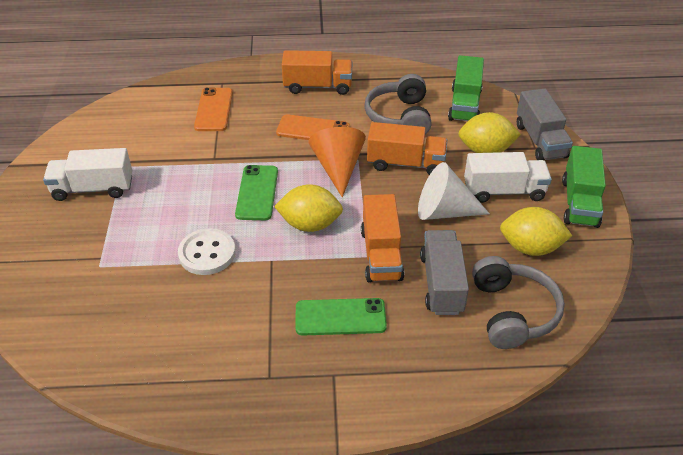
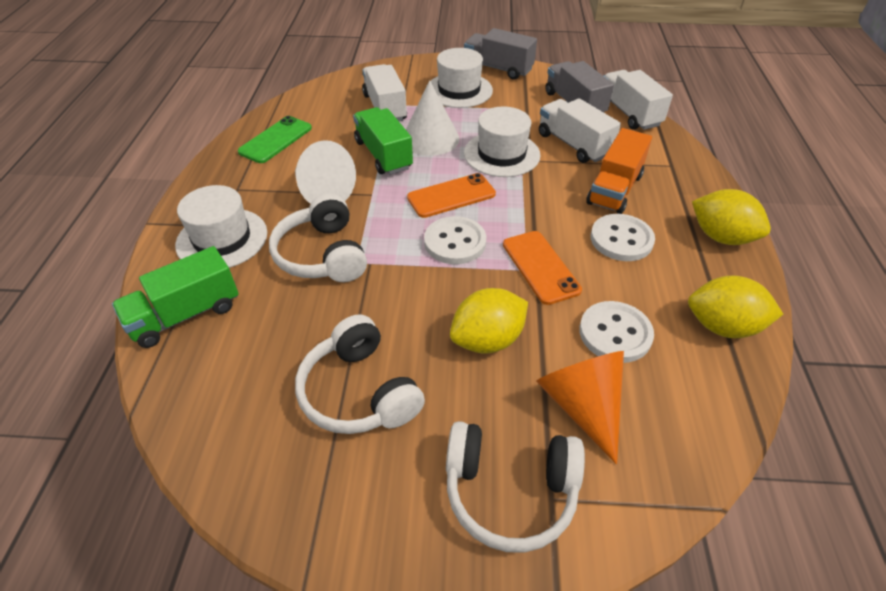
green phone: [235,165,278,220] [296,298,387,336] = 2 -> [238,116,312,163] = 1
grey headphones: [364,74,432,135] [472,256,565,349] = 2 -> none = 0
orange truck: [282,50,352,95] [361,194,404,282] [367,122,447,175] = 3 -> [586,128,652,214] = 1
white button: [178,228,236,275] = 1 -> [424,216,486,264] [579,301,654,363] [591,214,655,261] = 3
white cone: [418,162,490,220] = 1 -> [295,140,356,204] [406,80,459,156] = 2
white hat: none = 0 -> [175,185,267,268] [431,48,493,108] [464,107,541,177] = 3
white headphones: none = 0 -> [269,193,367,282] [295,314,425,434] [446,421,585,553] = 3
white truck: [43,148,132,201] [464,152,552,203] = 2 -> [362,64,407,121] [539,98,621,163] [603,70,673,130] = 3

